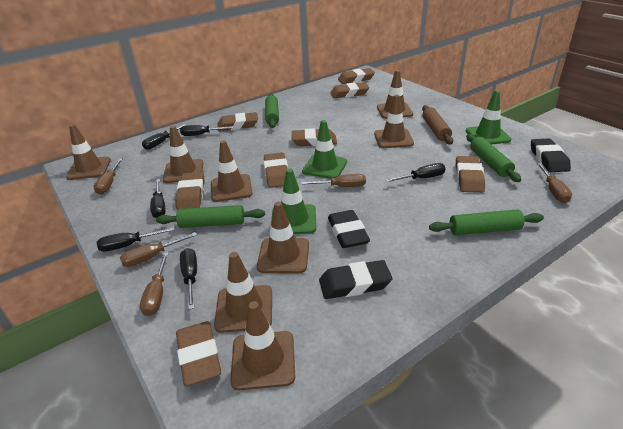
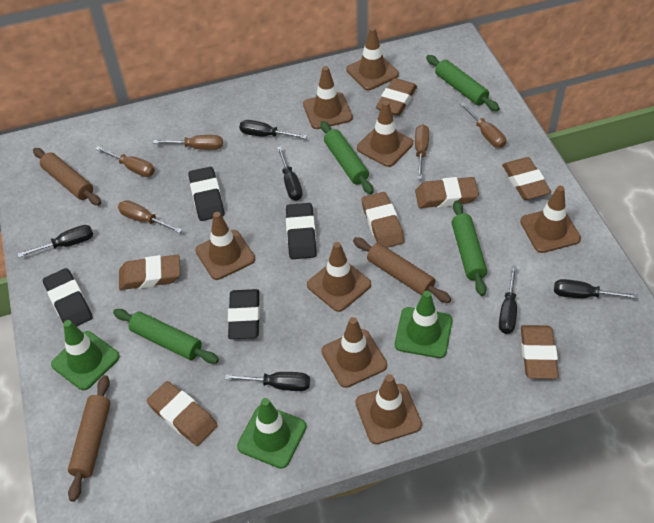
black eraser: [319,260,392,299] [328,210,370,248] [531,139,571,172] = 3 -> [43,268,93,327] [188,167,224,221] [228,289,260,339] [286,203,317,259] = 4
brown eraser: [175,172,205,210] [176,321,221,386] [217,112,258,131] [264,152,288,188] [292,128,337,146] [330,82,369,98] [338,68,375,84] [456,156,485,193] = 8 -> [119,254,181,290] [147,381,218,446] [362,192,404,248] [376,78,417,116] [415,177,479,208] [502,157,551,200] [521,325,559,379] = 7
brown rolling pin: [422,105,453,145] = 1 -> [33,148,101,206] [68,375,111,502] [353,237,451,303] = 3

